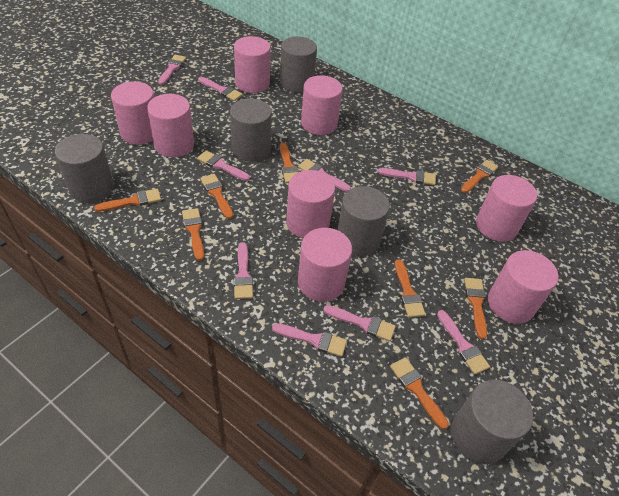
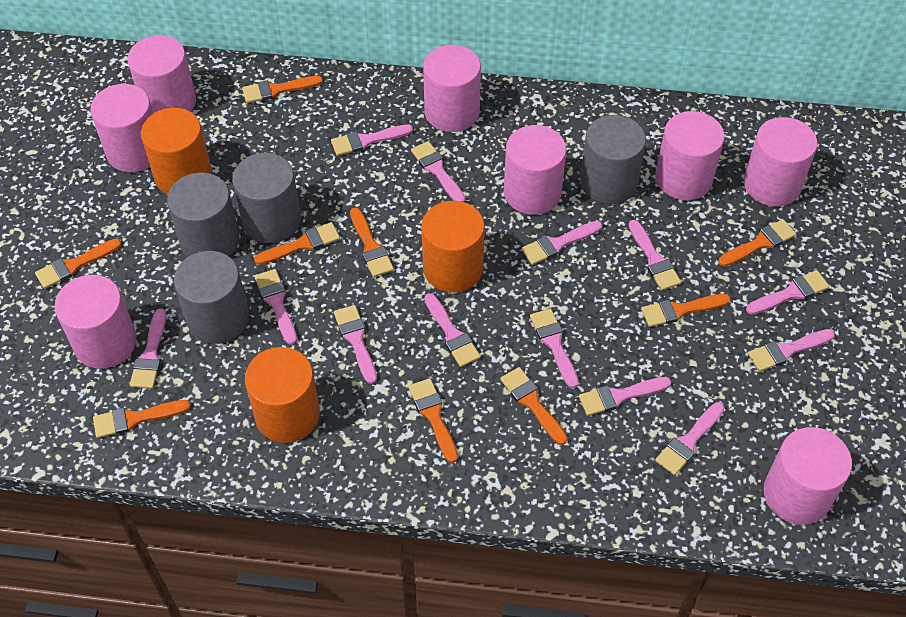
grey cylinder: [55,134,114,203] [230,98,272,162] [280,36,317,93] [338,186,390,256] [451,380,533,464] = 5 -> [167,173,240,257] [174,251,249,344] [232,153,301,243] [580,115,646,204] = 4
orange brush: [94,188,161,212] [182,208,204,261] [200,174,233,219] [280,142,298,183] [390,357,449,430] [395,259,426,318] [461,160,498,193] [464,278,487,339] = 8 -> [35,238,122,289] [93,400,191,438] [242,76,323,103] [254,222,340,265] [350,207,394,277] [409,378,458,463] [500,367,567,445] [641,294,731,327] [719,219,796,266] = 9
orange cylinder: none = 0 -> [141,108,212,194] [245,347,320,443] [422,201,485,293] = 3
pink brush: [158,55,186,85] [197,150,250,181] [198,77,243,101] [234,242,253,299] [272,323,347,357] [298,159,351,192] [323,305,396,341] [378,168,436,185] [437,310,490,375] = 9 -> [130,308,166,389] [255,269,297,345] [331,124,413,156] [334,305,377,384] [411,141,465,202] [424,293,481,367] [521,221,602,265] [530,308,579,388] [579,377,671,416] [628,220,681,290] [655,402,724,475] [746,270,829,315] [748,329,835,372] = 13

